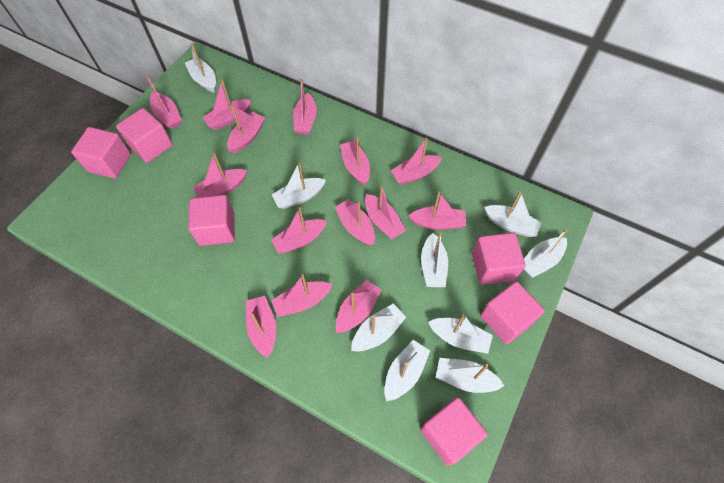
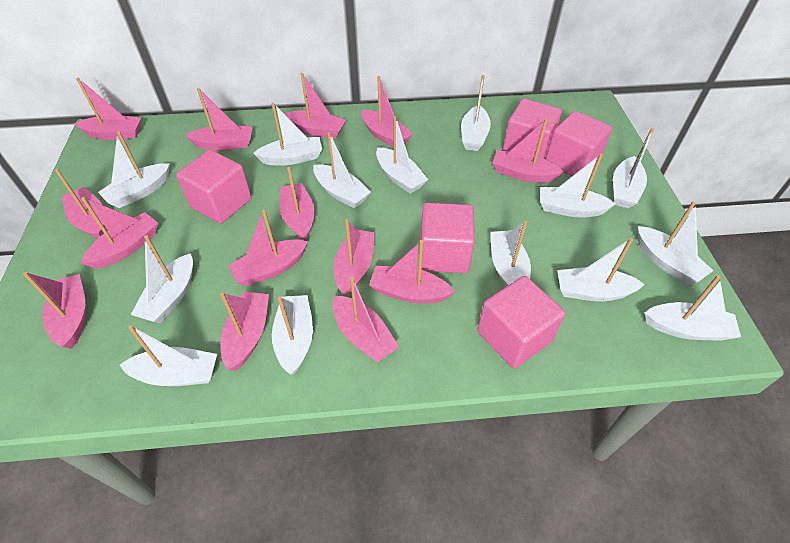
pink cube: [71,127,131,179] [116,108,173,163] [188,195,235,246] [420,397,488,466] [472,232,526,285] [480,281,545,345] = 6 -> [176,150,252,224] [421,202,475,273] [477,276,565,369] [502,99,562,158] [546,111,612,176] = 5
white boat: [185,44,216,93] [272,162,326,209] [351,303,406,351] [384,340,430,401] [421,232,448,287] [428,314,493,354] [436,358,504,393] [484,191,542,237] [523,229,568,278] = 9 -> [98,131,170,208] [120,325,217,386] [131,235,193,323] [253,103,322,166] [272,295,313,375] [313,132,371,208] [376,116,428,194] [461,75,491,151] [491,221,531,287] [540,154,615,218] [557,238,644,302] [613,128,654,208] [638,201,713,285] [645,275,741,341] = 14

